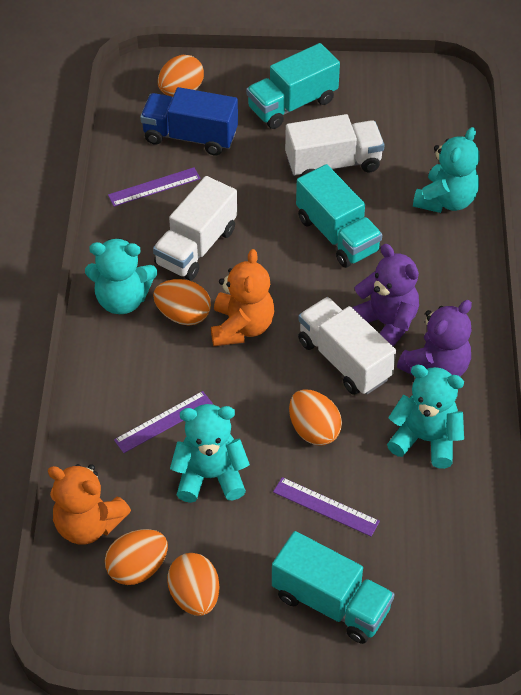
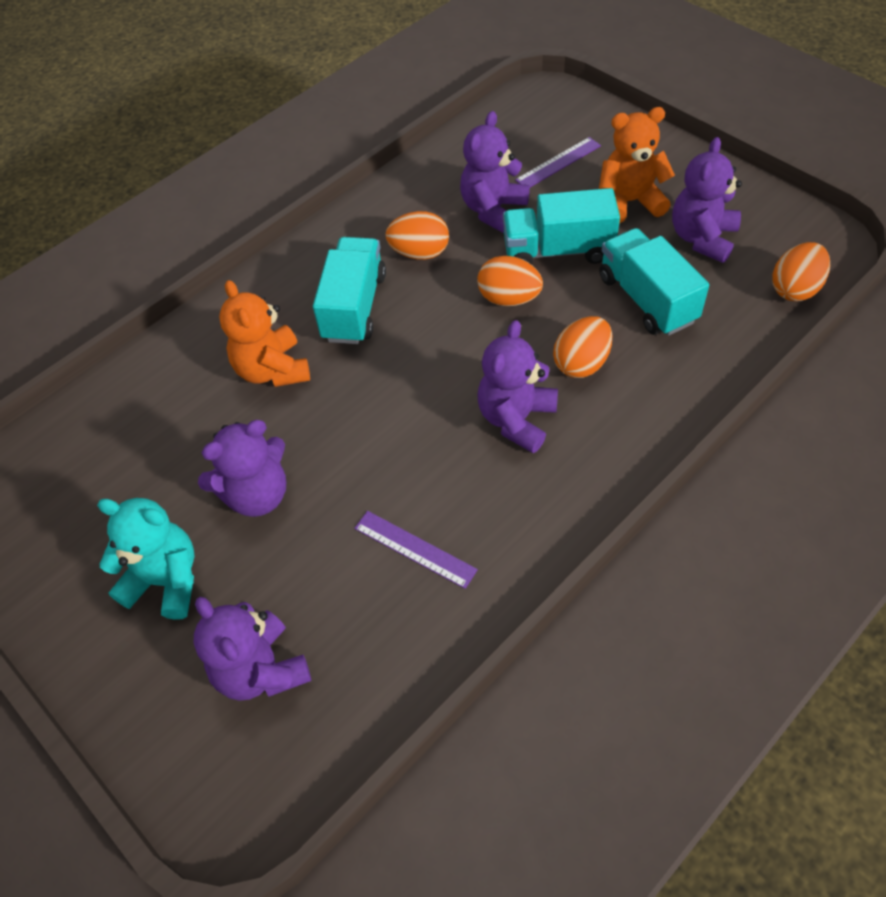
blue truck: [140,87,238,156] = 1 -> none = 0
orange egg: [105,529,168,585] [153,279,211,325] [158,55,204,97] [167,553,220,616] [289,389,342,446] = 5 -> [385,211,449,260] [477,256,543,306] [553,316,612,378] [772,242,830,301] = 4
purple ruler: [108,167,201,207] [114,391,213,453] [273,477,380,537] = 3 -> [354,511,478,589] [515,137,601,187] = 2
purple teddy bear: [352,244,419,347] [397,300,472,377] = 2 -> [194,597,311,701] [198,420,286,517] [460,111,530,233] [477,320,558,453] [672,137,742,263] = 5
turquoise teddy bear: [85,238,157,314] [170,404,250,503] [387,365,464,469] [413,127,479,213] = 4 -> [97,498,195,620] = 1
white truck: [153,176,237,281] [285,114,384,177] [298,297,396,395] = 3 -> none = 0

